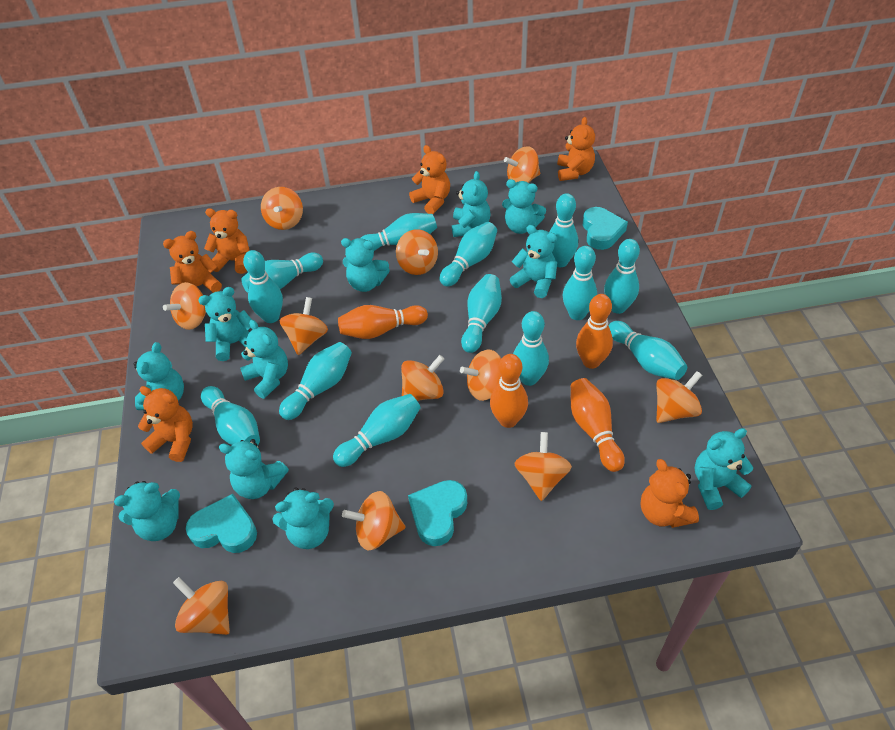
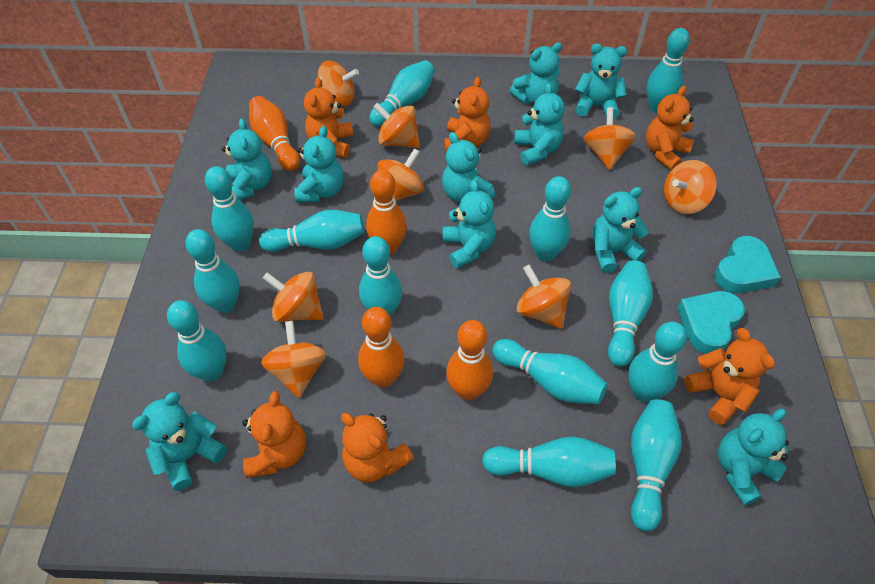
orange spinning top: [163,282,206,330] [173,577,230,635] [261,187,303,230] [279,297,328,355] [342,491,405,551] [396,229,438,275] [401,355,444,401] [460,349,501,401] [504,146,540,183] [514,432,572,501] [656,371,702,423] = 11 -> [261,321,326,398] [263,272,324,322] [318,61,359,106] [373,103,420,148] [377,148,424,201] [517,264,571,329] [584,107,636,170] [664,160,717,214] = 8
turquoise heart: [186,494,257,553] [408,480,467,546] [583,207,628,250] = 3 -> [677,291,745,354] [714,236,781,293] = 2
turquoise teddy bear: [114,481,180,541] [134,342,184,410] [198,287,252,361] [219,439,289,499] [240,320,288,399] [272,487,334,549] [341,238,390,292] [452,171,491,237] [502,179,546,234] [510,225,557,298] [695,428,753,510] = 11 -> [132,392,227,491] [222,119,272,200] [294,126,344,203] [442,132,495,202] [442,180,496,269] [510,42,562,104] [514,83,565,166] [575,44,627,120] [592,187,649,273] [718,409,789,506] = 10

